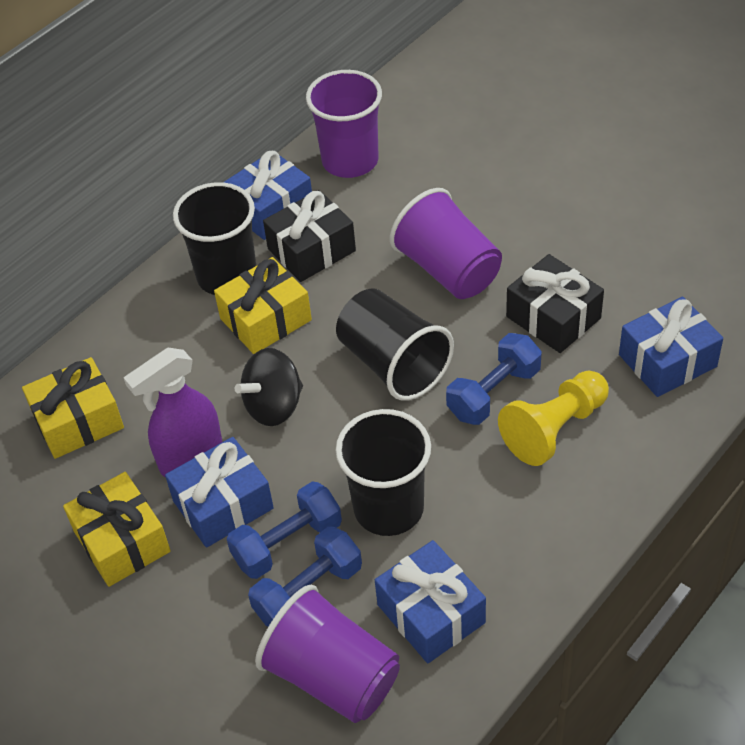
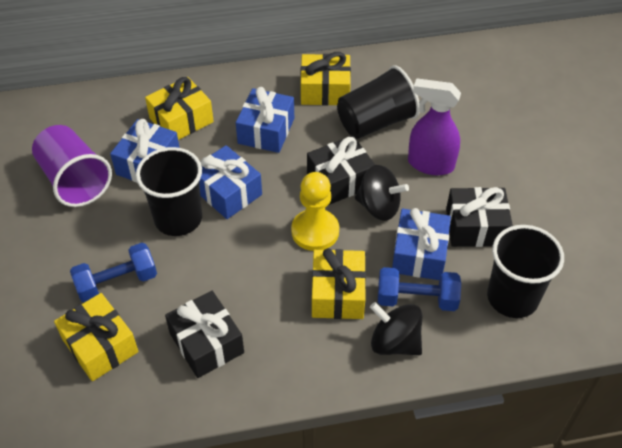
black gift: [263,190,356,282] [506,254,604,353] = 2 -> [165,291,244,378] [307,136,375,205] [446,187,513,247] = 3
black spinning top: [235,348,303,426] = 1 -> [355,165,409,221] [370,302,422,355] = 2
blue dumbbell: [227,482,342,579] [248,526,362,627] [446,333,542,425] = 3 -> [70,243,157,303] [378,267,461,311] = 2
purple cup: [255,585,400,723] [306,70,382,178] [390,188,502,299] = 3 -> [32,125,112,207] = 1
yellow gift: [22,357,124,459] [63,472,171,587] [214,257,312,354] = 3 -> [54,293,139,381] [145,77,214,140] [301,52,351,106] [312,248,366,319] = 4

